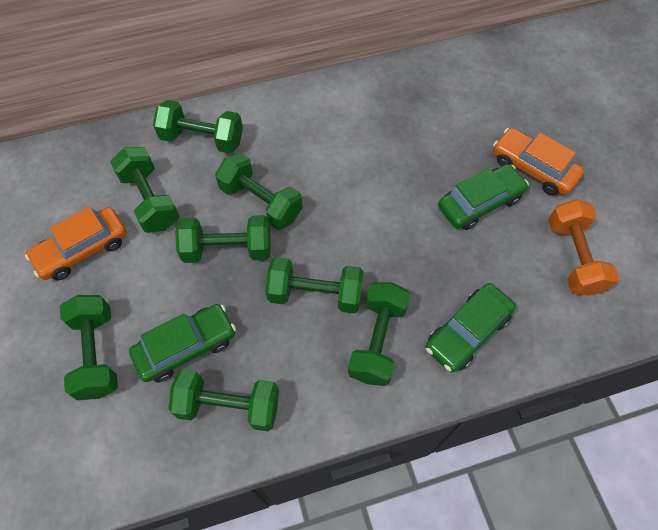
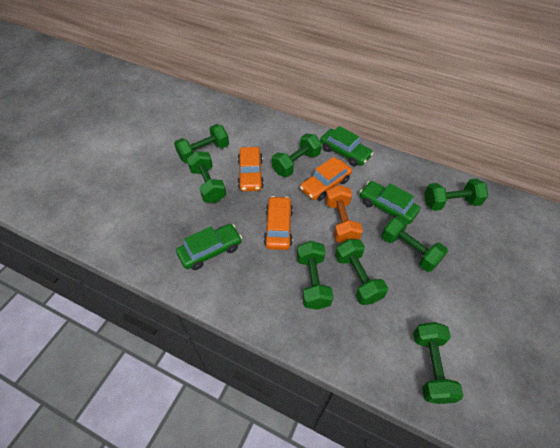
orange car: [25,207,127,280] [493,128,584,196] = 2 -> [238,147,264,192] [264,196,293,250] [300,157,352,201] = 3

